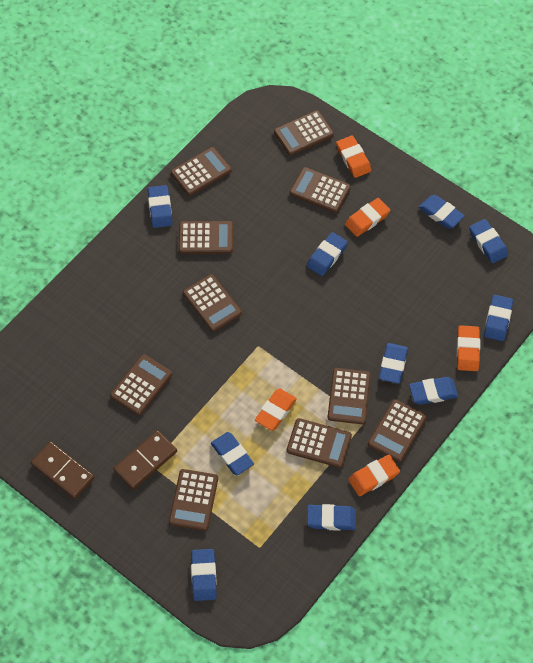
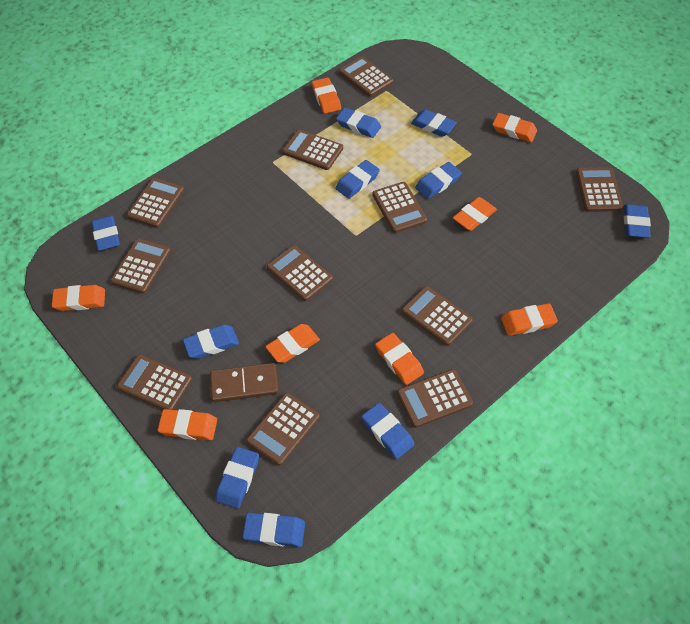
brown calculator: [110,354,172,415] [169,469,218,531] [171,147,232,196] [179,221,233,254] [183,274,242,332] [274,110,334,156] [287,418,352,468] [290,167,351,213] [327,368,371,424] [368,399,427,462] = 10 -> [110,238,171,294] [117,354,192,410] [127,178,184,228] [246,393,320,466] [267,245,333,301] [282,129,343,170] [339,56,393,97] [372,182,427,233] [397,369,473,428] [402,286,473,346] [576,167,623,212] = 11
brown domino: [31,442,94,499] [114,431,177,490] = 2 -> [210,363,279,402] = 1
orange eraser: [255,388,297,431] [336,135,371,178] [345,198,390,237] [348,455,400,496] [457,325,480,371] = 5 -> [52,285,105,311] [158,409,217,440] [265,324,320,363] [312,78,341,114] [375,333,424,385] [453,197,497,231] [492,113,537,142] [501,303,558,336] = 8

